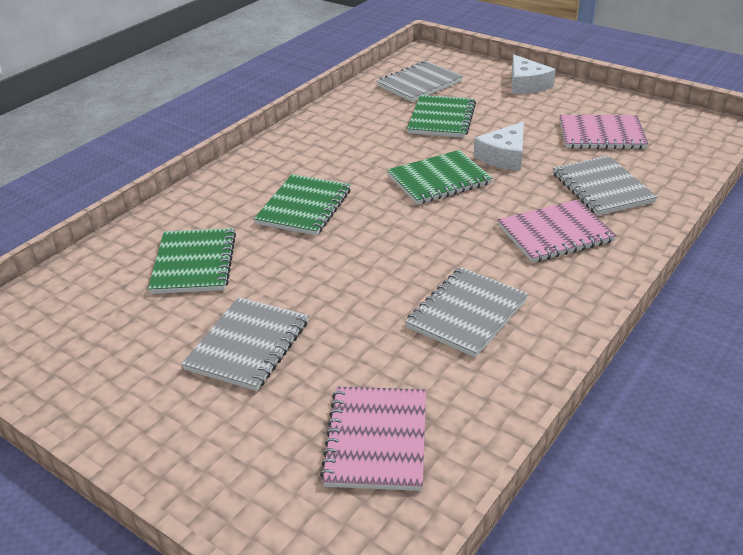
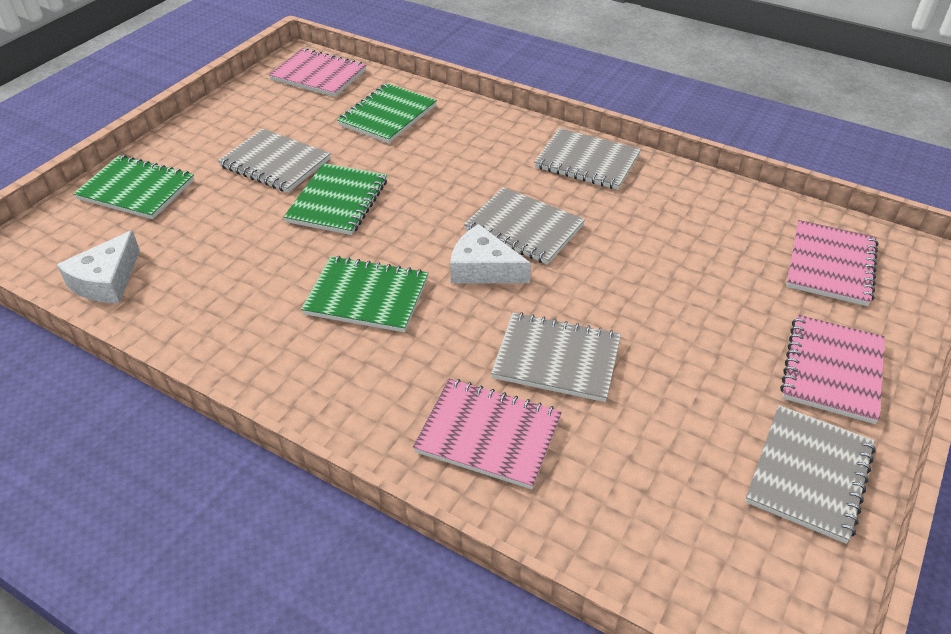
grey notebook: [182,297,308,391] [376,61,463,102] [405,267,529,358] [553,156,657,216] = 4 -> [218,129,331,193] [464,187,585,265] [491,312,621,402] [534,128,641,190] [745,405,876,544] = 5
pink notebook: [320,387,426,491] [498,200,617,263] [560,115,648,149] = 3 -> [269,48,366,97] [413,379,562,489] [780,315,885,424] [786,220,878,306] = 4

